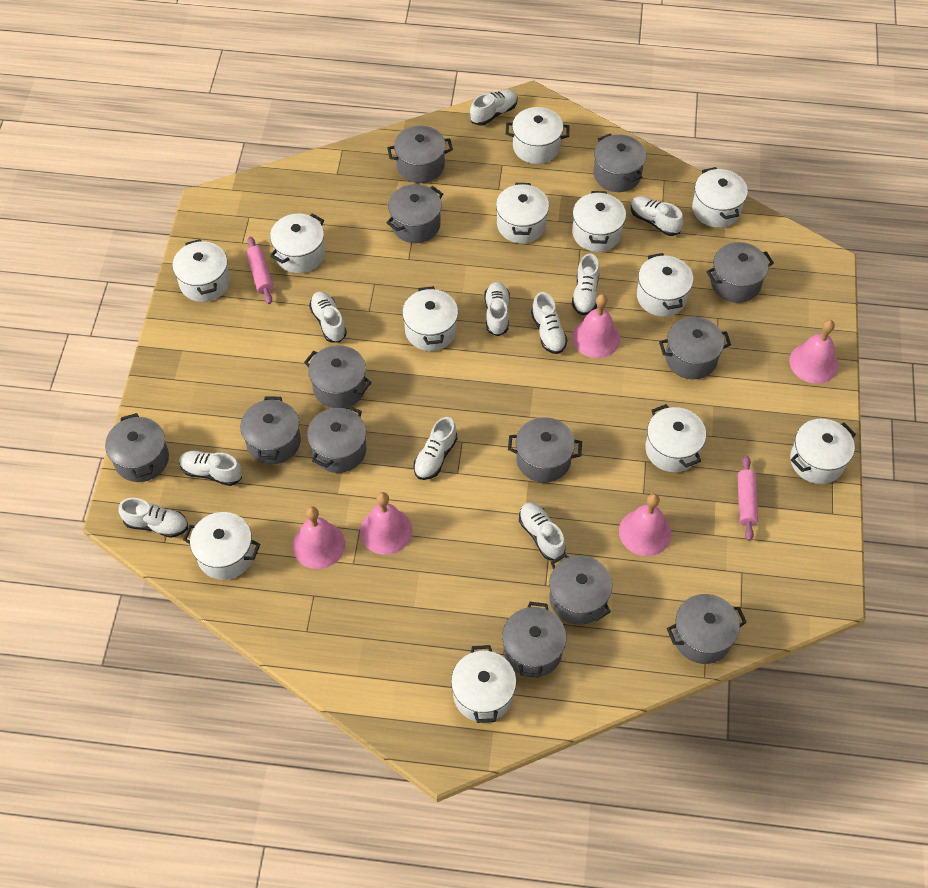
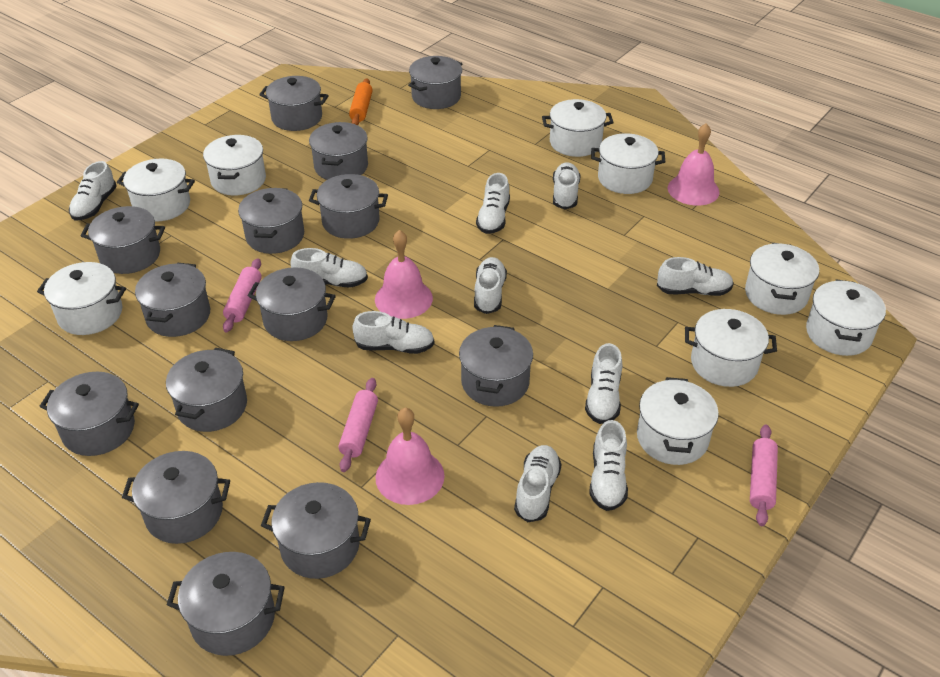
grey pot: [105,413,169,482] [240,397,301,465] [304,345,372,408] [307,405,366,473] [386,184,443,243] [387,126,453,183] [502,602,566,678] [508,417,582,483] [549,553,612,625] [593,134,646,192] [659,317,731,379] [667,594,747,664] [706,242,774,303] = 13 -> [40,372,139,456] [81,206,165,274] [122,451,230,544] [135,263,210,337] [166,348,247,432] [167,552,285,656] [238,188,304,254] [248,267,336,341] [259,76,329,131] [261,482,371,579] [309,122,368,180] [309,174,388,239] [408,56,462,109] [459,325,533,407] = 14
orange rolling pin: none = 0 -> [349,78,373,125] = 1
pink bell: [293,506,345,569] [360,492,412,555] [572,294,620,358] [619,493,671,556] [790,320,839,384] = 5 -> [375,230,433,319] [375,408,445,505] [668,123,719,206] = 3
pink rolling pin: [246,237,274,304] [738,456,758,541] = 2 -> [223,258,262,332] [338,378,378,472] [750,425,778,526] = 3
white pot: [172,239,230,302] [183,512,260,580] [270,213,325,273] [402,286,458,351] [451,645,516,723] [496,183,549,243] [506,107,569,164] [572,191,626,252] [637,253,693,317] [645,404,706,472] [692,167,748,228] [790,419,856,484] = 12 -> [37,262,126,335] [117,158,195,222] [203,135,266,196] [542,99,614,157] [591,133,665,194] [637,377,719,465] [685,309,777,387] [745,243,819,315] [806,279,886,356] = 9

